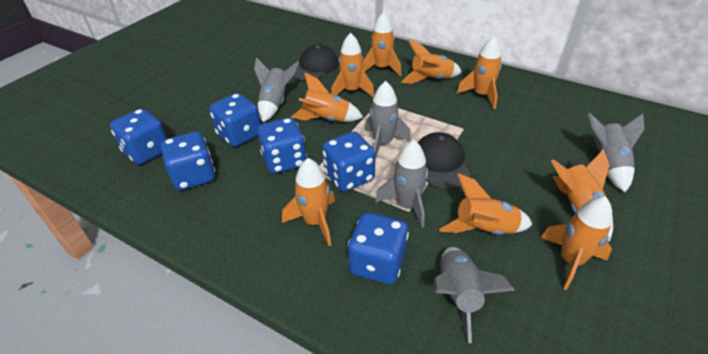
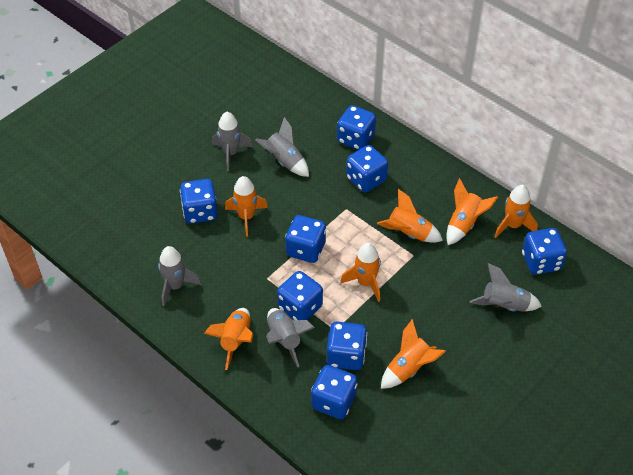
black cap: [292,45,339,81] [418,132,470,188] = 2 -> none = 0
blue dice: [110,108,168,165] [161,132,216,190] [209,93,261,147] [257,118,307,174] [322,131,376,192] [348,212,409,284] = 6 -> [180,179,218,224] [277,271,323,320] [285,215,326,263] [311,365,357,419] [327,321,367,370] [337,105,376,150] [346,145,388,193] [522,228,567,275] = 8
orange rocket: [282,158,335,246] [291,72,363,122] [331,33,374,98] [363,12,401,76] [401,40,462,84] [439,173,533,235] [456,36,502,109] [541,196,612,290] [551,149,613,242] = 9 -> [204,308,254,370] [225,176,268,237] [340,243,381,302] [377,189,443,243] [381,319,446,389] [446,178,498,245] [494,185,538,238] = 7

